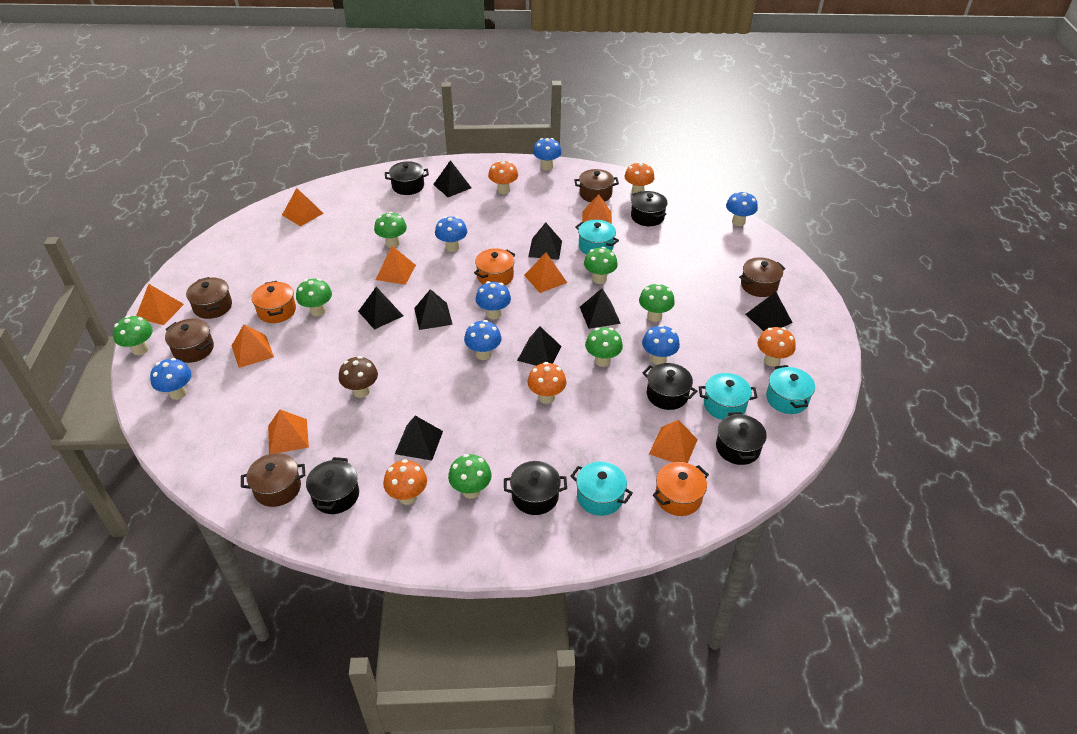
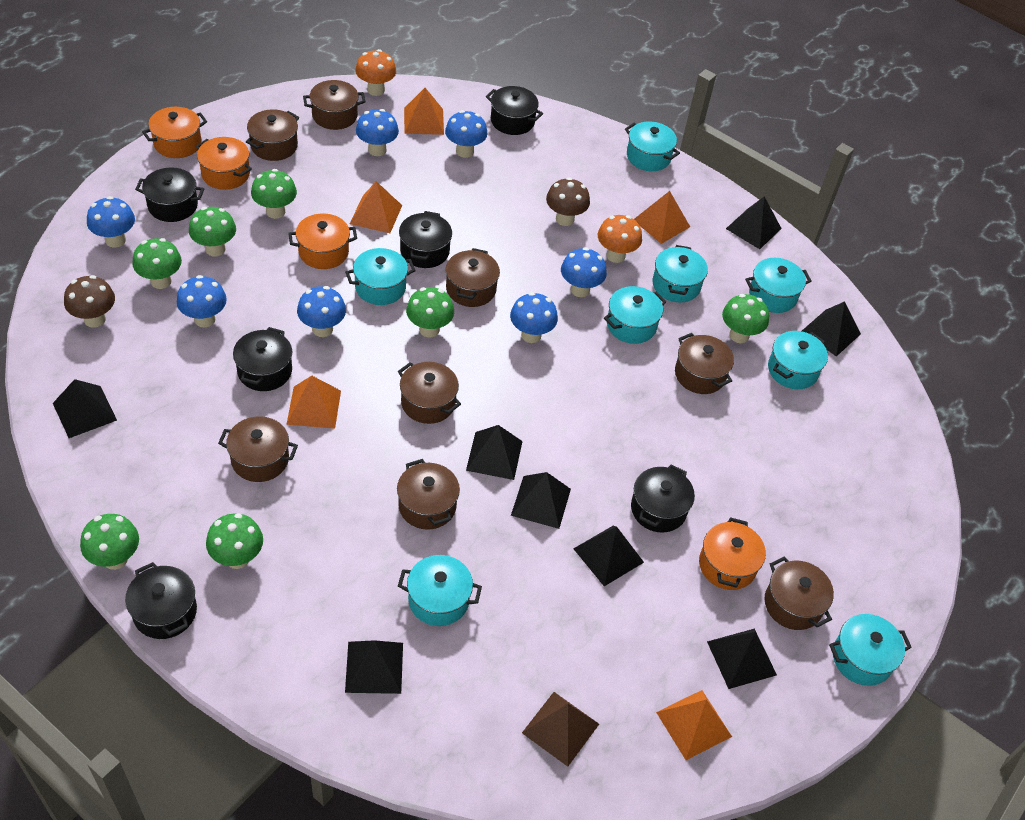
brown mushroom: [339,356,378,398] = 1 -> [64,275,115,328] [546,177,590,226] = 2
brown pot: [165,319,214,363] [186,277,232,319] [241,453,305,507] [574,169,619,202] [739,257,786,297] = 5 -> [218,416,298,482] [246,109,299,161] [303,80,365,130] [397,459,460,530] [398,362,461,424] [446,248,500,307] [675,333,734,394] [764,556,834,630] = 8
brown pyramid: none = 0 -> [522,692,599,767] = 1
orange mushroom: [383,459,427,505] [488,161,518,194] [527,362,567,404] [624,162,655,194] [757,327,796,367] = 5 -> [355,49,396,96] [598,215,642,263] = 2
orange pot: [251,281,296,323] [474,249,515,286] [653,462,709,516] = 3 -> [142,107,207,158] [196,137,252,190] [288,213,357,269] [699,517,766,590] = 4
orange pyramid: [136,284,184,325] [232,324,274,368] [268,410,309,454] [282,188,324,227] [375,246,416,285] [524,253,567,293] [582,194,612,224] [649,420,698,463] = 8 -> [286,376,341,429] [350,181,402,233] [404,88,444,135] [634,191,690,244] [656,690,732,760] = 5
turquoise pot: [571,461,633,516] [575,220,619,255] [699,373,758,420] [766,365,815,414] = 4 -> [345,248,416,305] [398,555,482,626] [604,286,666,344] [625,121,680,171] [653,245,708,302] [745,258,812,313] [768,331,828,389] [829,614,912,686] = 8

